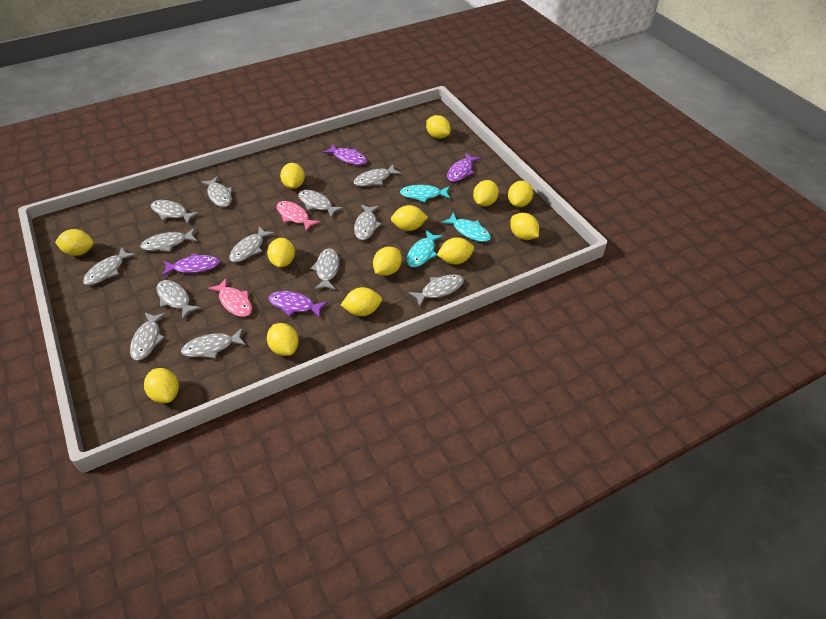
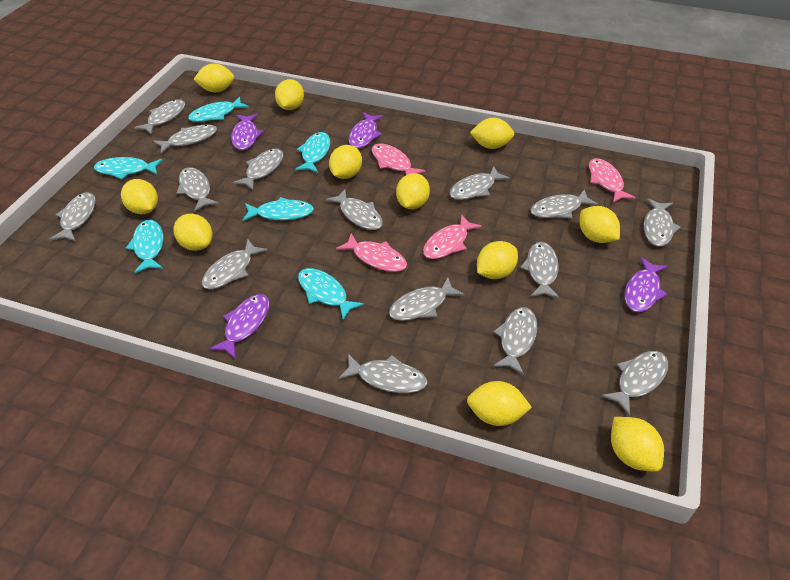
grey fish: [83,247,136,285] [130,312,166,361] [140,228,197,252] [151,200,199,224] [156,280,201,320] [181,328,246,359] [201,176,232,207] [229,226,275,262] [298,190,344,217] [311,248,339,290] [354,164,402,186] [354,205,382,240] [408,274,464,307] = 13 -> [49,192,96,241] [134,99,185,135] [154,124,217,154] [176,167,219,212] [202,240,268,289] [233,148,283,190] [326,189,383,230] [338,354,427,393] [389,277,464,321] [449,166,510,200] [493,307,537,375] [520,242,560,299] [530,189,598,218] [601,351,668,416] [644,198,681,247] = 15
pink fish: [208,278,252,317] [277,201,320,231] = 2 -> [336,233,407,272] [372,143,425,175] [423,215,482,259] [589,158,636,203] = 4
turquoise fish: [400,185,451,202] [407,230,443,267] [441,213,491,242] = 3 -> [94,157,162,179] [126,220,163,273] [188,96,249,122] [243,197,314,221] [295,132,330,173] [298,268,364,320] = 6
yellow lemon: [55,229,94,256] [144,368,179,403] [267,238,295,267] [267,323,299,356] [280,163,305,189] [341,287,382,316] [373,247,402,276] [391,205,428,231] [426,115,450,139] [437,237,474,265] [473,180,499,207] [508,181,533,207] [510,213,539,240] = 13 -> [121,179,158,214] [173,213,213,251] [193,63,234,92] [275,79,304,110] [329,145,362,179] [396,173,430,209] [467,381,532,426] [470,118,514,149] [477,241,518,279] [580,206,620,243] [611,417,664,472] = 11

